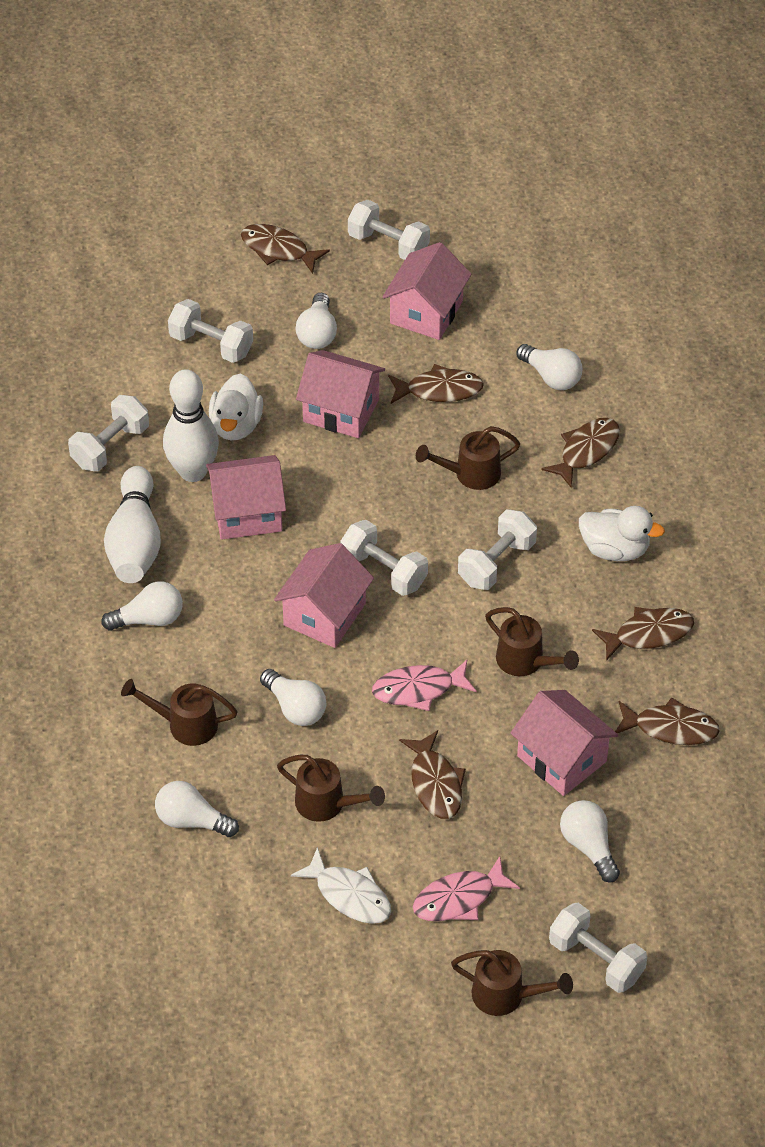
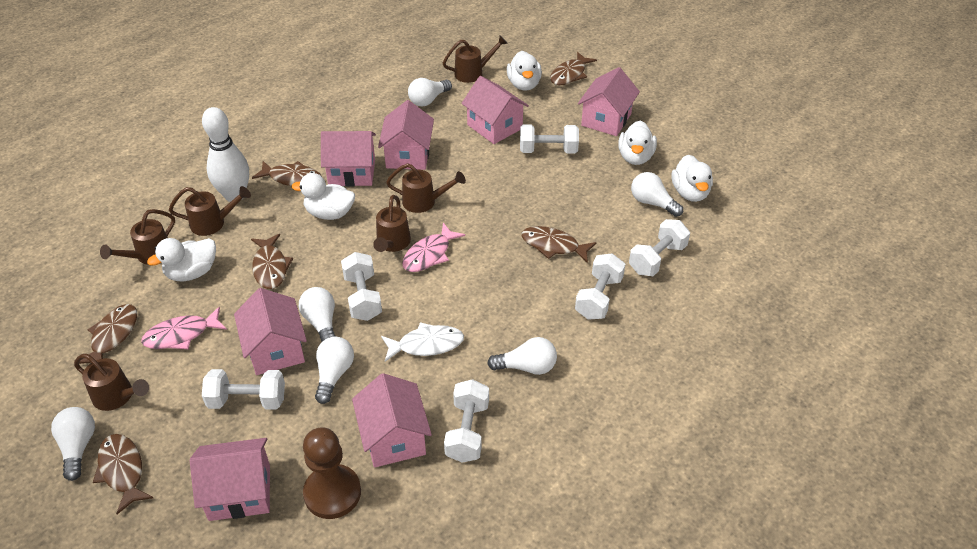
brown pawn: none = 0 -> [303,427,361,519] = 1
brown watering can: [121,679,238,746] [277,755,385,822] [416,426,520,490] [451,950,573,1016] [485,607,579,676] = 5 -> [74,354,149,411] [100,209,175,265] [169,186,251,236] [373,195,411,252] [386,163,466,213] [443,35,508,83] = 6
pink house: [206,455,286,540] [274,543,374,648] [296,350,385,438] [382,242,472,340] [511,690,618,796] = 5 -> [190,438,270,521] [234,288,307,375] [321,131,376,187] [352,373,432,467] [378,100,434,170] [461,76,529,144] [578,67,640,136] = 7
white bowling pin: [104,466,161,583] [163,369,219,482] = 2 -> [202,107,249,202] = 1
white duck: [209,374,263,440] [579,506,665,561] = 2 -> [147,238,216,281] [291,173,355,220] [507,51,542,91] [618,121,657,165] [672,155,713,202] = 5

